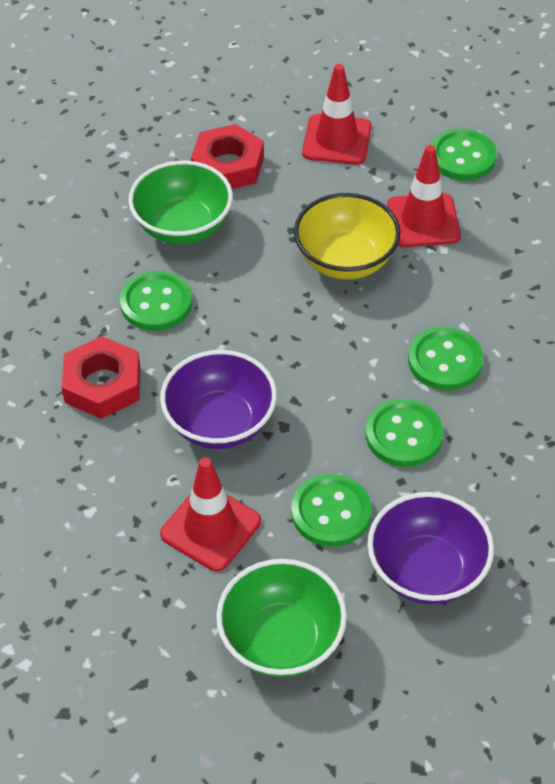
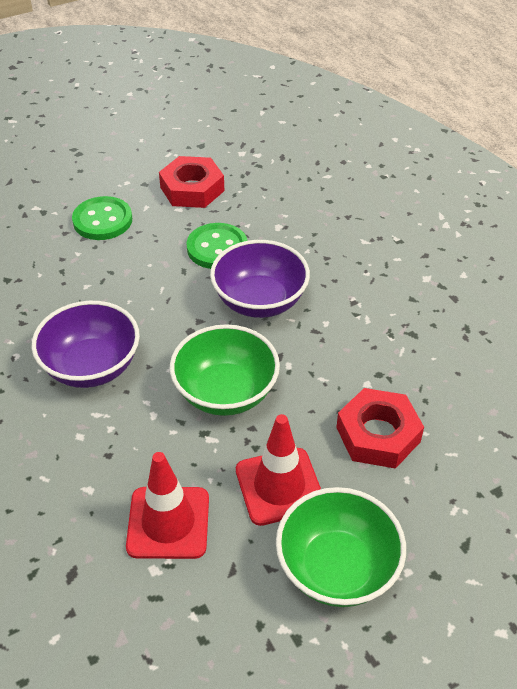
green button: [120,271,192,331] [291,474,372,547] [366,399,443,467] [408,327,483,390] [432,129,497,181] = 5 -> [72,196,132,240] [186,223,248,269] = 2
red traffic cone: [160,457,261,572] [302,64,372,165] [387,145,461,247] = 3 -> [126,452,209,559] [236,414,321,526] = 2
yellow bowl: [294,193,401,279] = 1 -> none = 0

